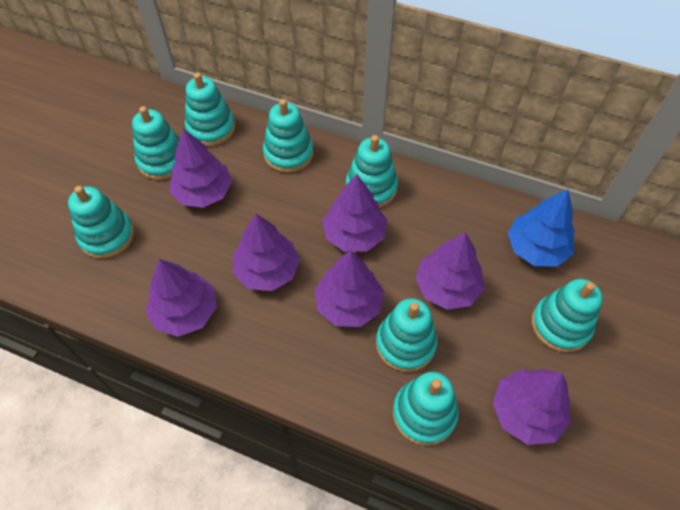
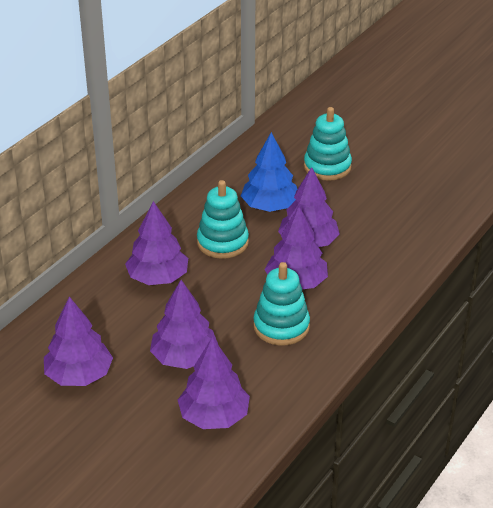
purple tree: [145,259,217,337] [169,129,232,208] [233,214,300,291] [315,251,384,327] [322,174,387,252] [415,232,484,310] [492,369,571,445] = 7 -> [44,297,113,386] [125,201,188,285] [150,280,218,369] [178,337,250,429] [264,207,328,289] [278,167,340,247] = 6
turquoise stacking toy: [68,186,134,259] [132,106,180,180] [185,72,235,146] [263,99,314,173] [346,135,398,208] [376,298,437,372] [393,372,459,446] [532,279,602,352] = 8 -> [197,180,249,259] [253,262,310,346] [304,107,352,181] = 3

